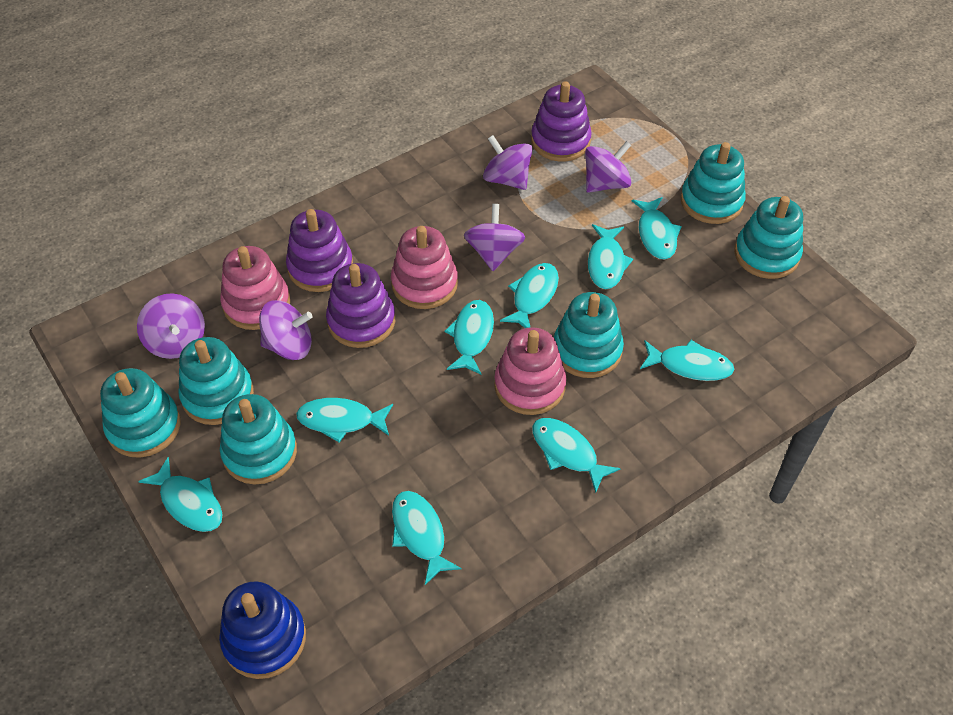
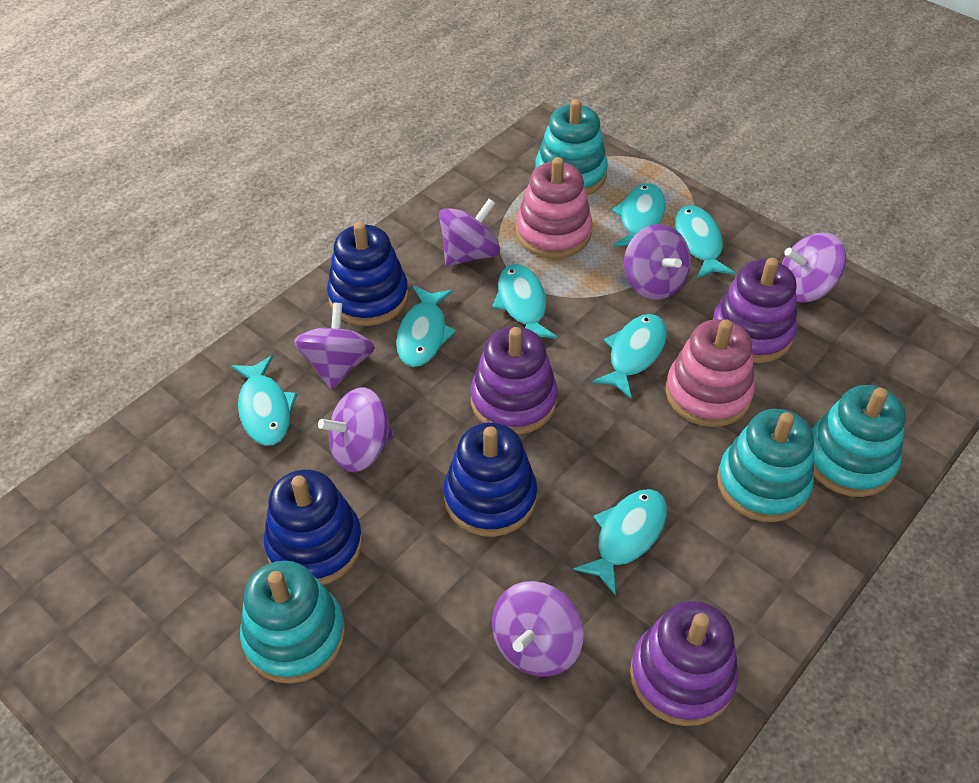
blue stacking toy: [219,581,306,679] = 1 -> [264,469,362,585] [327,222,409,326] [444,422,537,537] = 3
pink stacking toy: [220,246,290,330] [391,226,458,309] [494,327,566,415] = 3 -> [516,157,592,258] [665,319,755,427] = 2
purple spinning top: [137,293,205,359] [259,300,313,360] [464,204,525,271] [483,135,533,190] [585,141,631,193] = 5 -> [294,302,375,390] [318,387,395,472] [439,199,500,266] [492,581,584,677] [624,224,691,300] [782,232,846,303] = 6
turquoise fish: [138,457,223,532] [296,398,393,443] [392,491,461,585] [445,300,494,375] [500,263,559,328] [532,418,621,493] [588,224,633,289] [632,197,682,260] [640,340,735,381] = 9 -> [231,355,297,445] [396,286,456,367] [492,264,557,338] [573,489,667,595] [592,314,667,398] [612,183,666,246] [676,205,735,278] = 7
turquoise stacking toy: [100,368,181,458] [178,337,254,425] [220,394,297,484] [554,292,624,378] [680,142,746,224] [734,196,803,279] = 6 -> [240,561,345,684] [535,99,608,195] [717,409,814,522] [812,385,906,497] = 4

